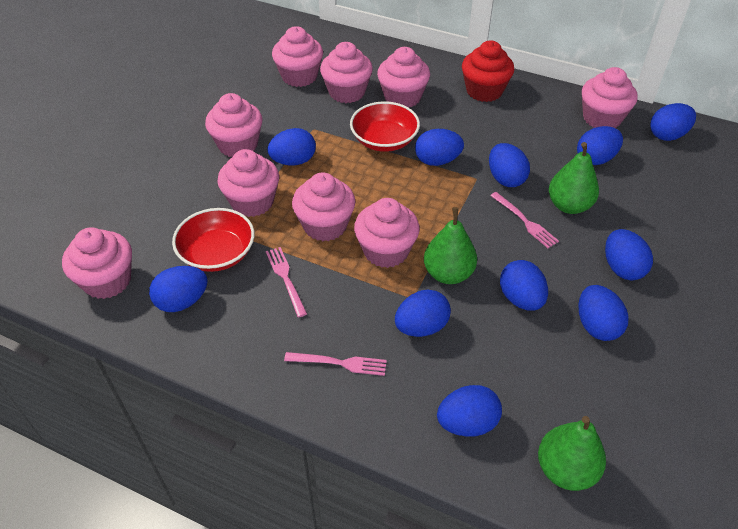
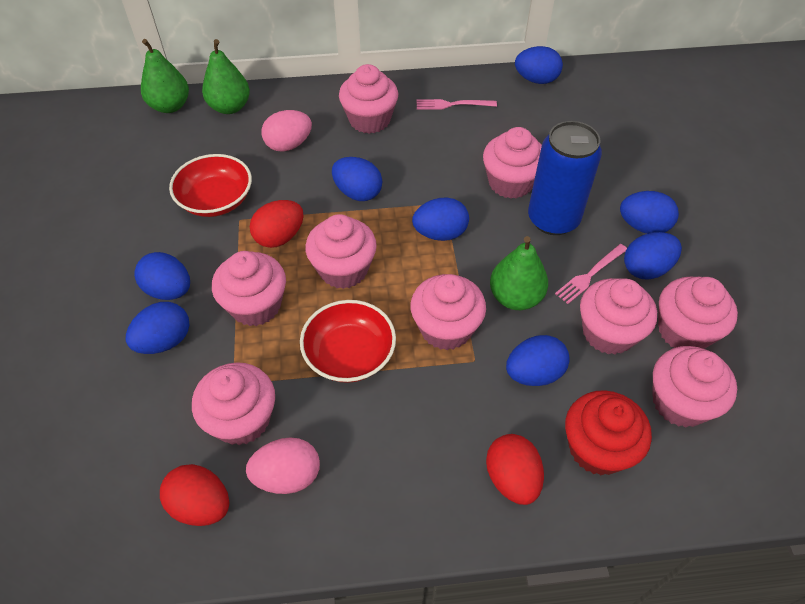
blue can: none = 0 -> [528,121,602,235] = 1
blue egg: [149,266,208,312] [267,128,316,165] [395,290,451,337] [415,129,464,166] [437,385,502,437] [489,143,530,187] [500,260,548,311] [577,126,623,165] [579,285,629,341] [605,229,653,280] [650,103,696,141] = 11 -> [126,302,189,354] [134,252,190,300] [332,157,382,201] [412,197,469,241] [506,335,570,386] [515,46,563,84] [620,191,679,234] [624,232,682,280] = 8
pink egg: none = 0 -> [246,437,320,494] [262,110,312,152] = 2
pink fork: [266,247,307,317] [284,352,387,376] [490,192,559,248] = 3 -> [417,99,497,110] [555,244,627,304] = 2
red egg: none = 0 -> [160,464,229,526] [250,200,304,248] [486,434,544,505] = 3

